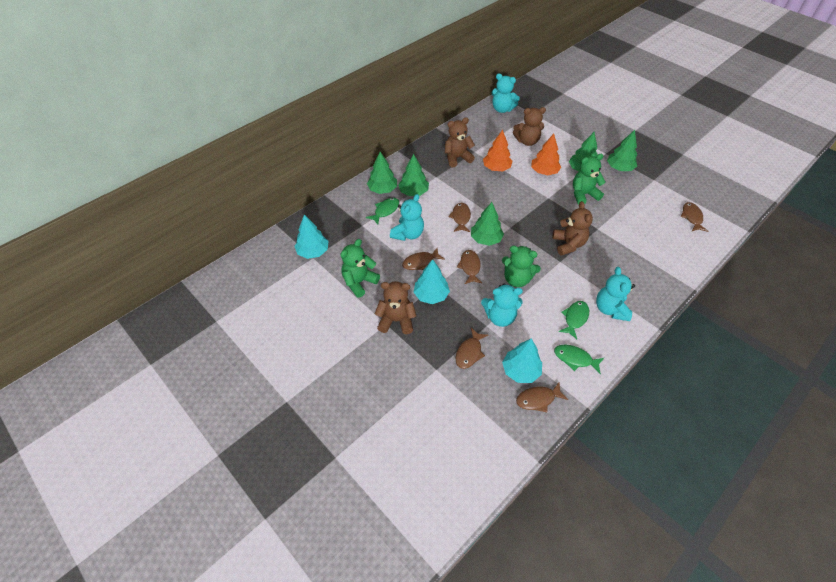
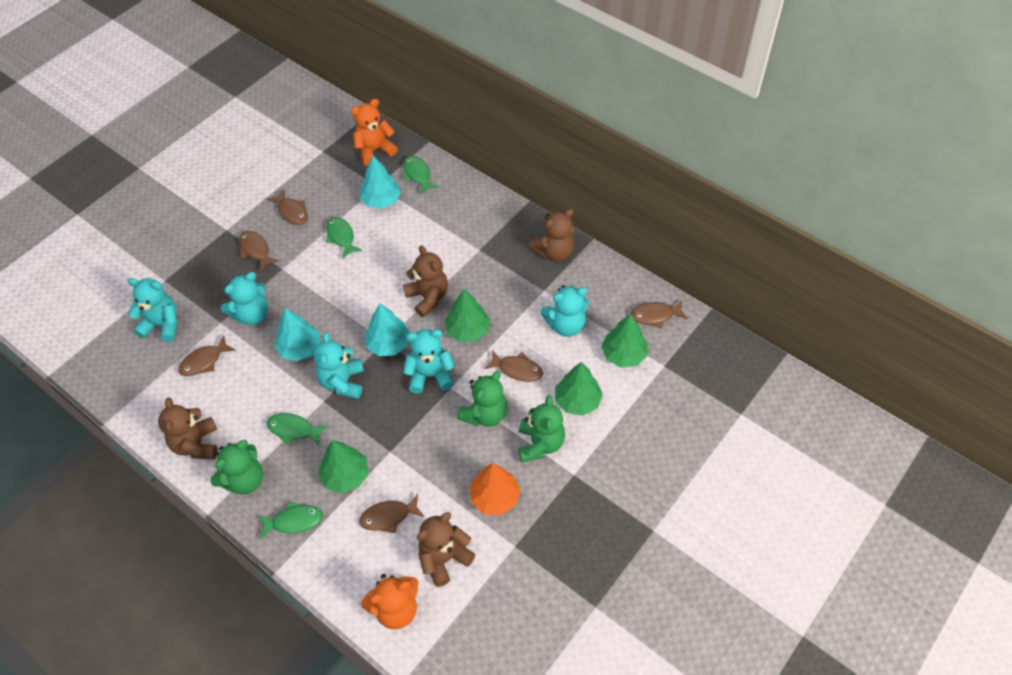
green fish: [366,198,399,224] [554,345,604,374] [559,301,589,339] = 3 -> [258,501,323,539] [267,413,328,445] [326,217,362,259] [403,156,438,194] = 4
green tree: [367,152,397,194] [398,154,429,196] [471,202,504,246] [569,132,598,171] [607,130,637,171] = 5 -> [318,440,368,493] [445,289,490,342] [555,362,603,416] [601,314,648,368] = 4
orange teddy bear: none = 0 -> [351,99,398,166] [361,574,419,629] = 2
orange tree: [483,130,513,171] [531,134,561,175] = 2 -> [470,463,521,515] = 1
turquoise teddy bear: [390,194,424,241] [481,284,523,327] [492,73,520,113] [596,267,635,321] = 4 -> [128,278,177,342] [221,272,268,325] [313,332,364,399] [403,329,455,394] [540,285,589,337] = 5

